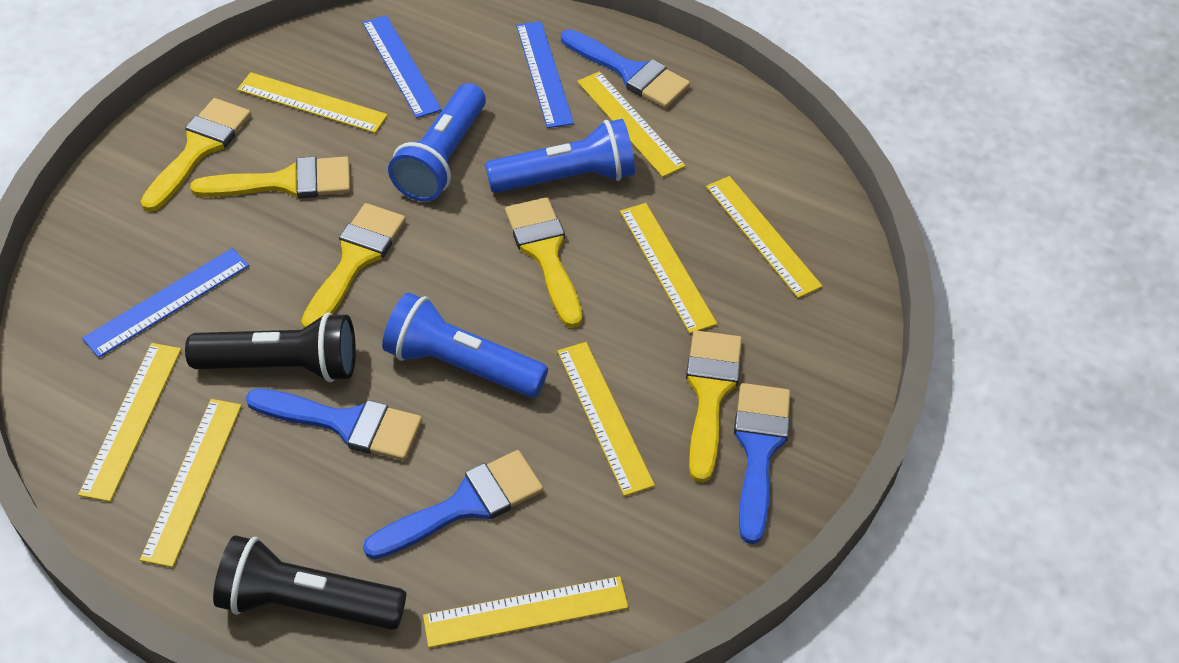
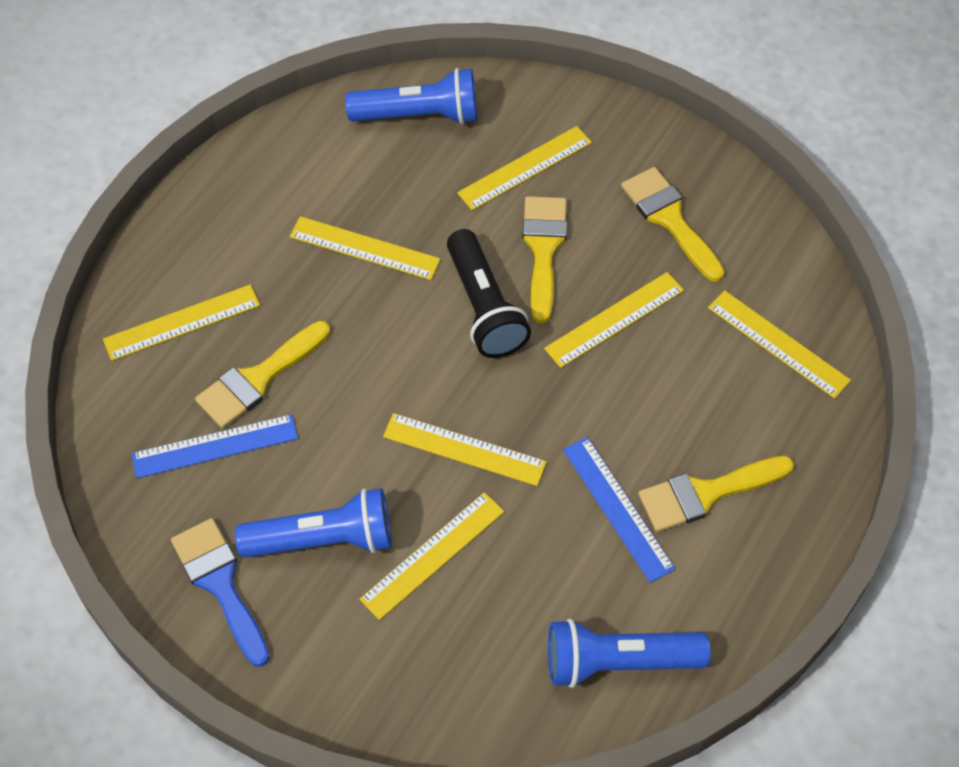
black flashlight: [185,312,356,382] [213,535,406,630] = 2 -> [447,229,531,358] = 1
blue brush: [246,389,422,461] [363,450,543,559] [561,29,690,108] [734,383,791,544] = 4 -> [171,518,270,667] = 1
blue ruler: [82,248,249,358] [362,15,442,118] [516,21,574,128] = 3 -> [132,414,298,478] [563,437,675,583] = 2
yellow brush: [141,98,251,212] [190,156,350,198] [301,203,406,328] [505,197,582,328] [686,330,742,483] = 5 -> [195,321,330,428] [522,196,567,323] [621,167,725,282] [638,456,794,532] = 4
yellow ruler: [78,343,181,502] [140,399,242,567] [237,72,388,133] [423,576,628,648] [557,342,655,496] [577,71,686,177] [620,203,717,334] [706,176,823,298] = 8 -> [103,284,260,361] [290,216,441,280] [359,492,504,620] [383,413,547,486] [457,126,592,210] [544,272,684,368] [708,290,851,399] = 7

